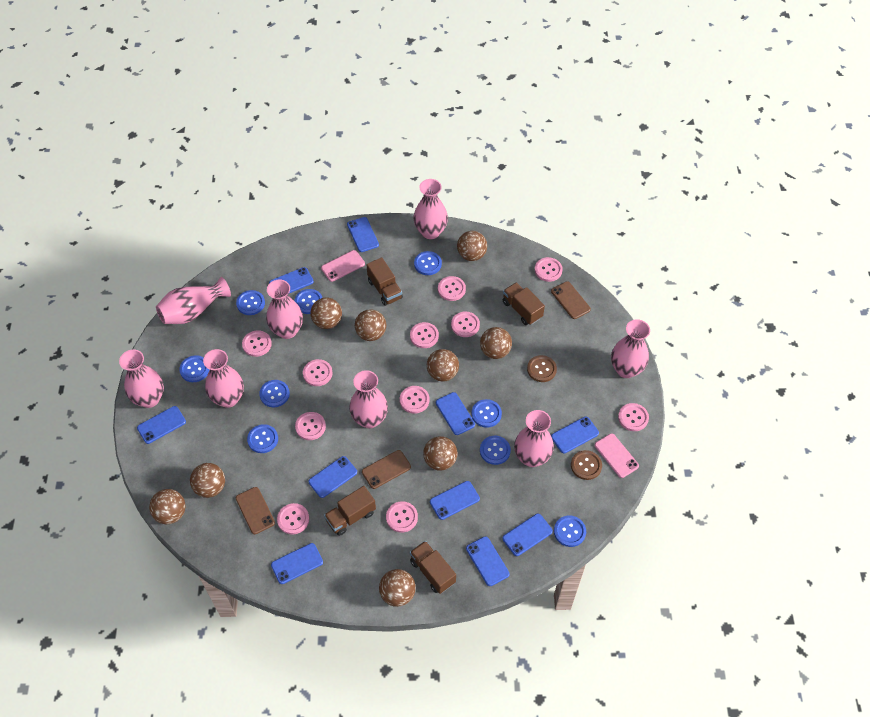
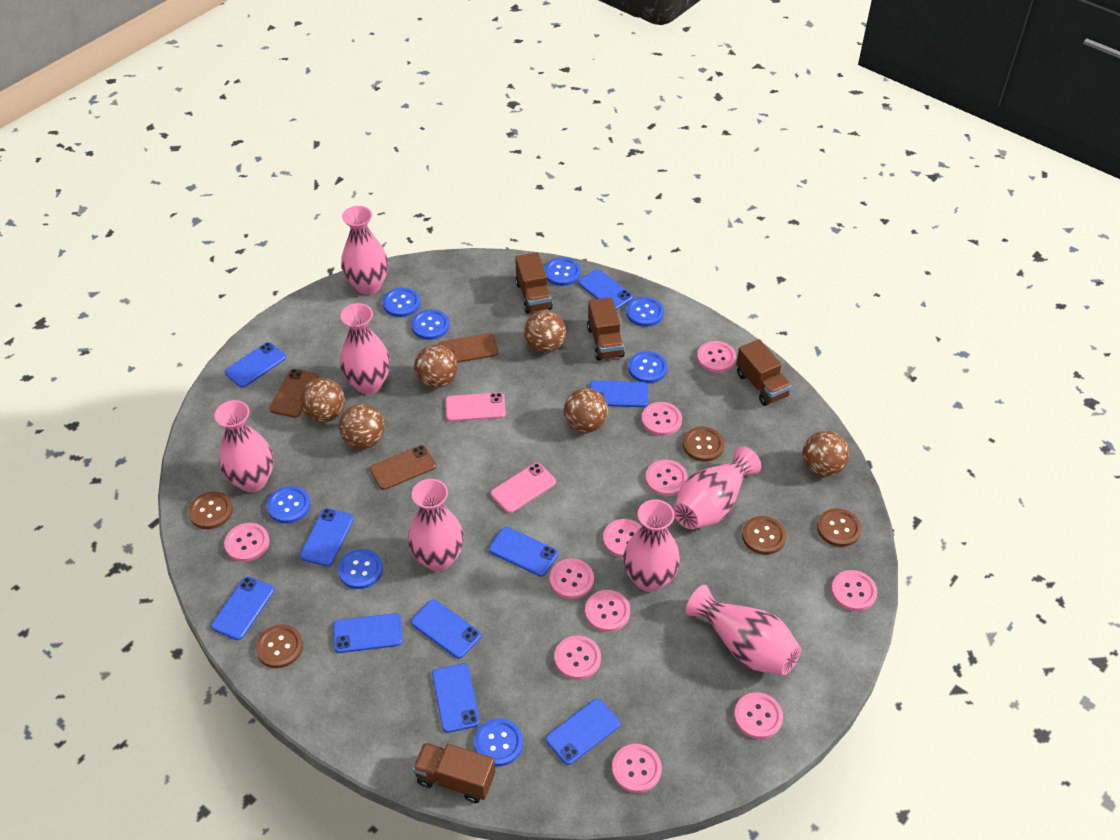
blue button: [179,355,210,382] [236,290,265,315] [247,424,278,453] [259,380,290,407] [294,289,322,314] [414,251,442,275] [471,399,502,428] [480,436,511,465] [554,516,586,547] = 9 -> [267,486,311,523] [338,549,383,589] [383,288,420,317] [411,309,450,340] [474,718,523,766] [544,257,581,286] [626,297,664,327] [628,351,668,383] = 8
brown ball: [149,489,185,524] [190,463,225,498] [310,297,342,329] [355,309,386,341] [379,569,416,607] [423,436,457,471] [427,349,459,382] [457,231,487,261] [480,327,512,359] = 9 -> [300,378,345,422] [339,404,385,449] [414,345,458,388] [524,311,566,353] [564,388,608,433] [803,431,849,477] = 6
brown button: [527,355,557,382] [571,450,602,480] = 2 -> [188,491,233,529] [255,625,303,668] [683,427,724,462] [742,516,786,555] [817,508,862,547] = 5
pink vase: [119,350,164,408] [156,277,231,324] [203,349,244,408] [266,280,303,339] [349,370,388,428] [414,179,448,239] [514,410,554,467] [611,319,650,378] = 8 -> [214,400,274,492] [340,303,390,394] [341,206,388,295] [408,479,464,571] [623,499,680,592] [673,446,761,529] [686,585,801,675] = 7

